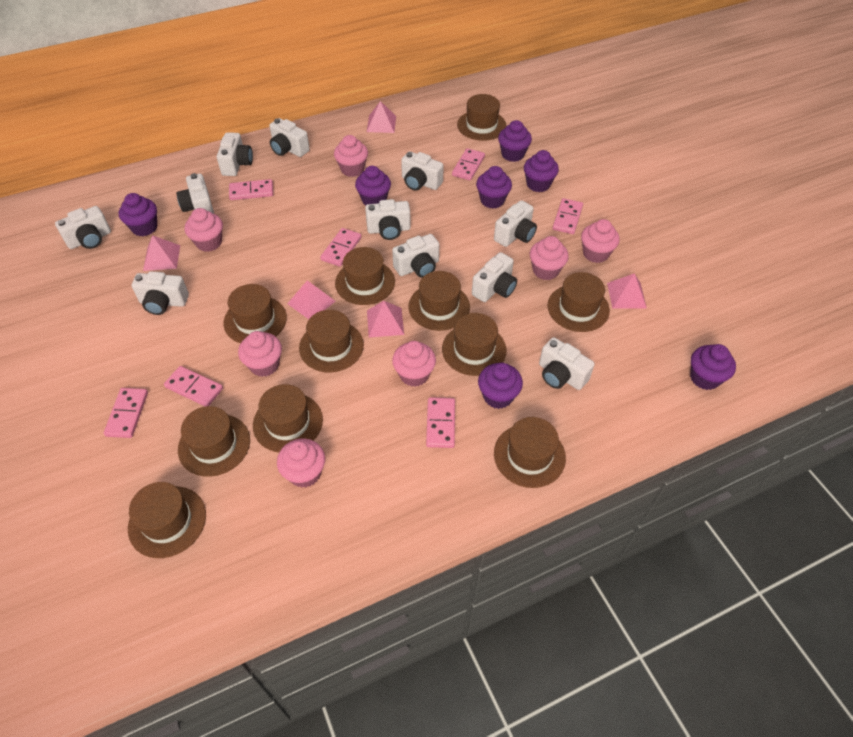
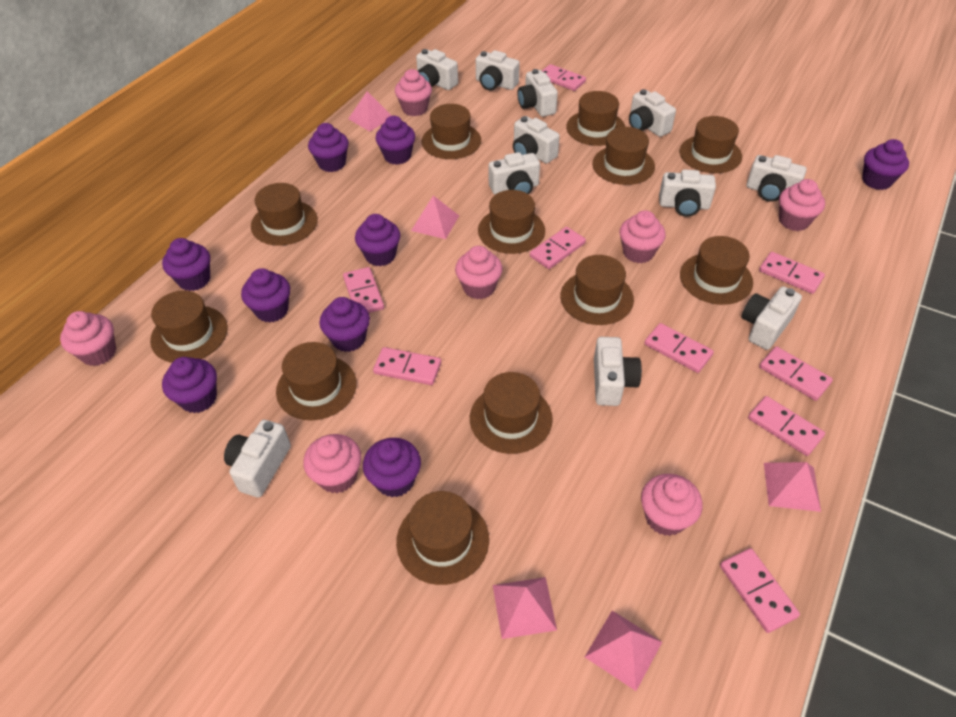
brown hat: [128,482,206,558] [178,406,250,477] [223,284,287,343] [253,384,323,452] [299,310,364,372] [335,247,395,305] [409,271,470,331] [442,313,507,376] [457,94,507,141] [494,417,566,488] [547,272,610,332] = 11 -> [150,291,228,363] [251,183,318,246] [276,342,357,420] [396,491,489,585] [421,104,481,159] [470,372,553,454] [478,190,545,254] [560,255,634,325] [566,91,625,146] [592,127,655,185] [680,116,742,173] [680,236,753,305] = 12
pink domino: [104,388,148,438] [164,366,223,407] [229,179,273,200] [320,228,362,267] [426,397,455,448] [452,148,485,180] [553,198,583,234] = 7 -> [343,267,384,313] [373,347,441,385] [530,227,586,269] [542,64,586,91] [644,323,714,373] [720,548,800,633] [748,396,825,456] [759,252,825,294] [759,346,833,401] = 9
purple cupcake: [119,193,157,236] [355,166,391,206] [476,166,512,208] [478,363,523,409] [498,120,532,162] [524,150,559,192] [690,344,736,390] = 7 -> [162,238,210,291] [162,357,217,413] [241,268,290,323] [308,123,349,172] [319,297,370,352] [355,214,400,266] [363,438,421,497] [375,116,415,165] [862,139,909,190] = 9

